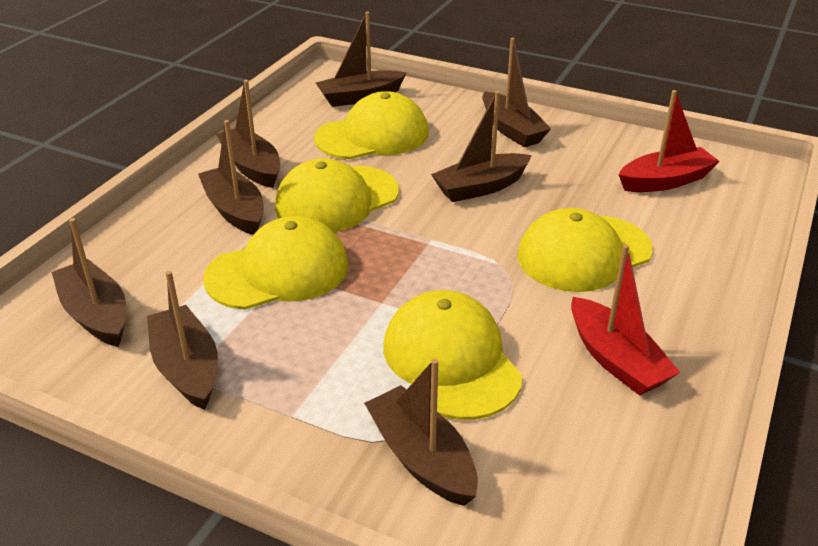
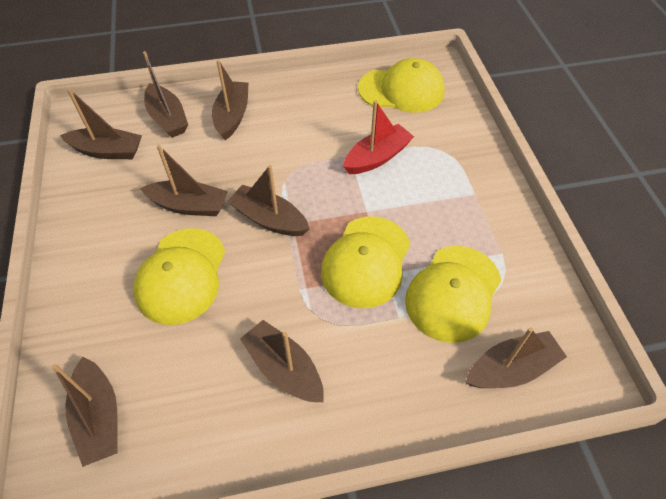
red boat: [571,244,681,396] [619,90,720,192] = 2 -> [343,101,414,174] = 1
yellow cap: [203,216,348,310] [275,158,399,232] [314,91,429,159] [384,290,523,420] [518,208,653,292] = 5 -> [133,228,225,325] [321,217,410,308] [358,58,445,113] [405,246,501,343] = 4

